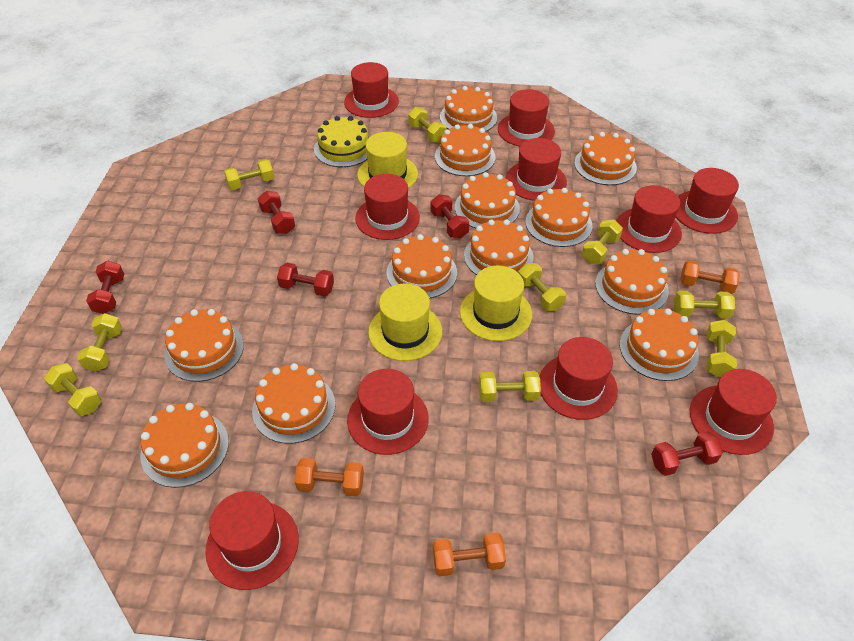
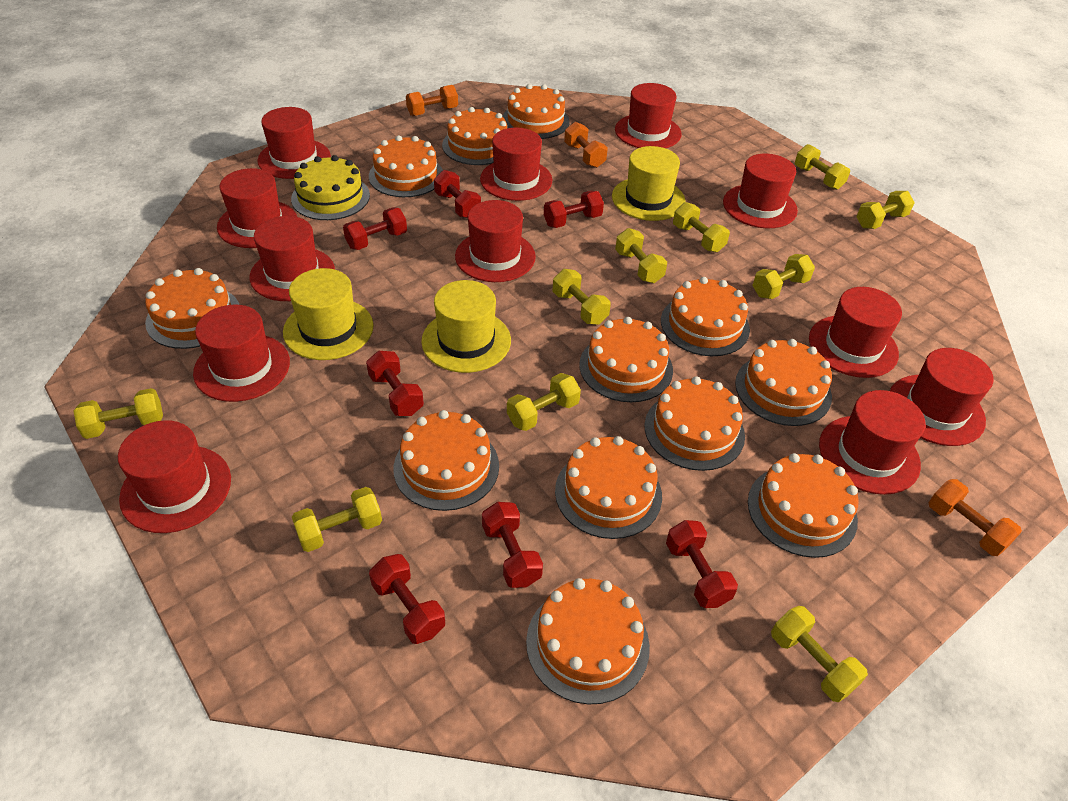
red dumbbell: [86,261,124,314] [258,191,295,234] [277,263,334,297] [430,194,470,239] [651,431,723,476] = 5 -> [343,208,407,250] [366,351,424,416] [369,554,445,644] [434,170,481,218] [482,502,543,588] [544,191,604,228] [666,520,738,608] = 7
red hat: [205,491,299,590] [344,62,399,118] [347,369,429,455] [356,174,420,240] [498,89,555,147] [506,138,567,201] [539,337,618,420] [616,185,682,253] [676,168,739,234] [690,369,777,455] = 10 -> [118,420,231,533] [193,305,290,402] [217,168,297,248] [250,216,335,301] [257,107,331,179] [455,200,536,282] [480,128,552,201] [615,83,682,148] [723,154,798,228] [809,287,902,378] [819,390,926,495] [890,348,993,446] = 12
yellow dumbbell: [44,363,102,416] [77,313,122,372] [224,159,274,190] [408,107,446,143] [479,371,541,402] [518,263,566,311] [582,220,623,264] [674,291,735,318] [706,320,737,378] = 9 -> [74,388,163,439] [292,487,382,552] [507,373,581,431] [553,269,611,325] [615,228,667,283] [673,202,730,252] [752,254,815,299] [771,606,868,702] [795,144,850,190] [856,191,914,229] = 10

